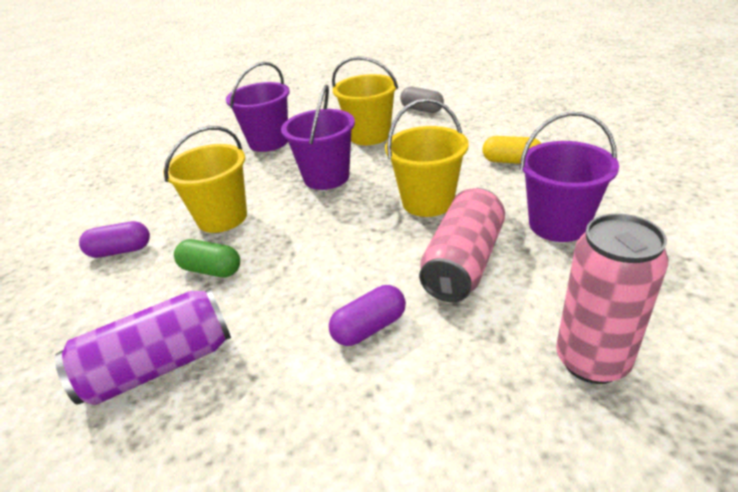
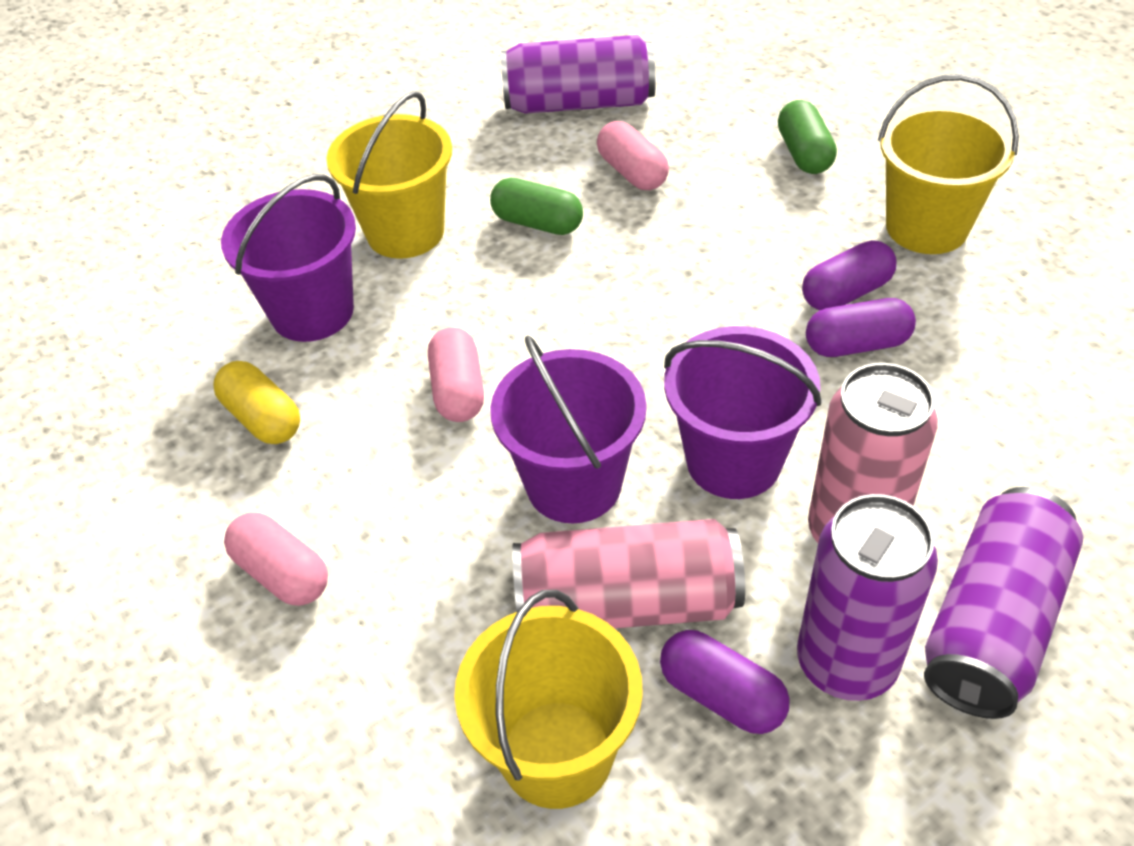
green capsule: [174,239,240,277] = 1 -> [490,178,583,235] [778,100,837,174] = 2
grey capsule: [400,87,444,113] = 1 -> none = 0
pink capsule: none = 0 -> [224,512,328,606] [428,327,484,422] [597,121,669,190] = 3
purple can: [55,289,231,405] = 1 -> [501,35,656,114] [797,494,938,701] [924,487,1083,719] = 3
purple capsule: [79,221,150,258] [329,285,406,346] = 2 -> [660,630,790,734] [802,240,897,310] [806,298,916,357] = 3

